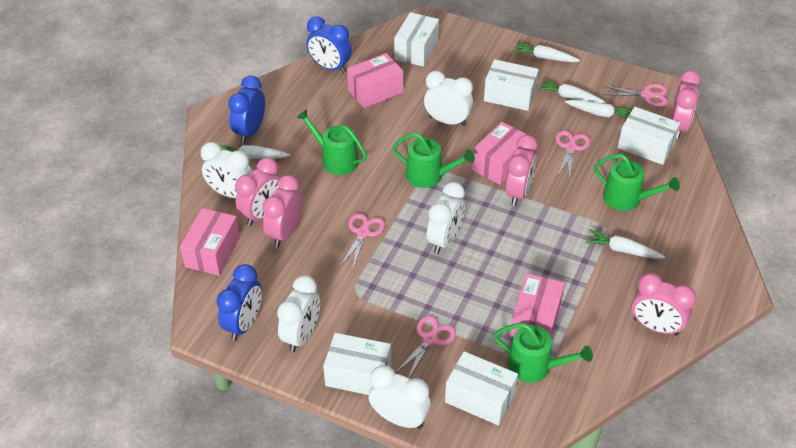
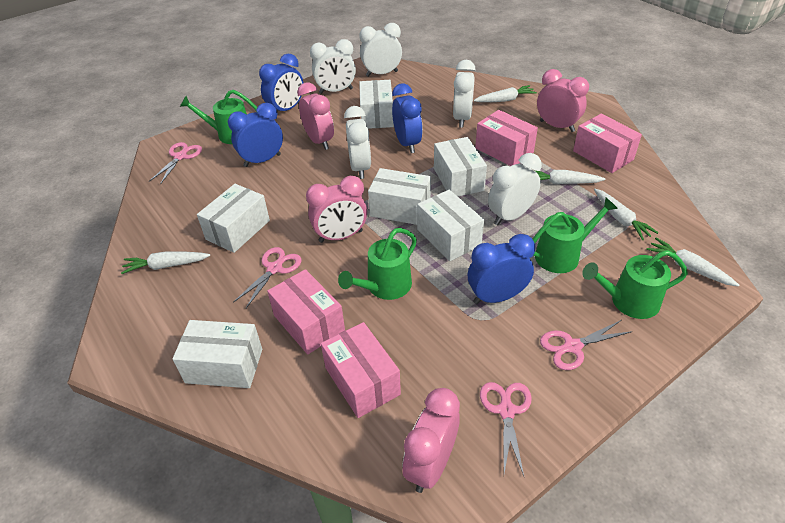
blue clock: [217,264,262,341] [228,76,265,143] [306,17,352,73] = 3 -> [228,103,283,167] [259,54,303,112] [392,83,423,153] [468,234,535,304] = 4
pink clock: [235,157,280,226] [262,175,303,247] [505,135,538,206] [632,273,696,336] [671,71,701,139] = 5 -> [297,82,334,150] [306,176,367,243] [402,388,460,493] [537,69,589,132] = 4
white box: [323,333,391,395] [394,12,439,67] [445,351,518,426] [484,59,539,111] [618,107,680,165] = 5 -> [172,320,262,388] [197,184,270,253] [359,80,394,129] [368,168,431,225] [417,190,484,261] [434,137,487,197] = 6

